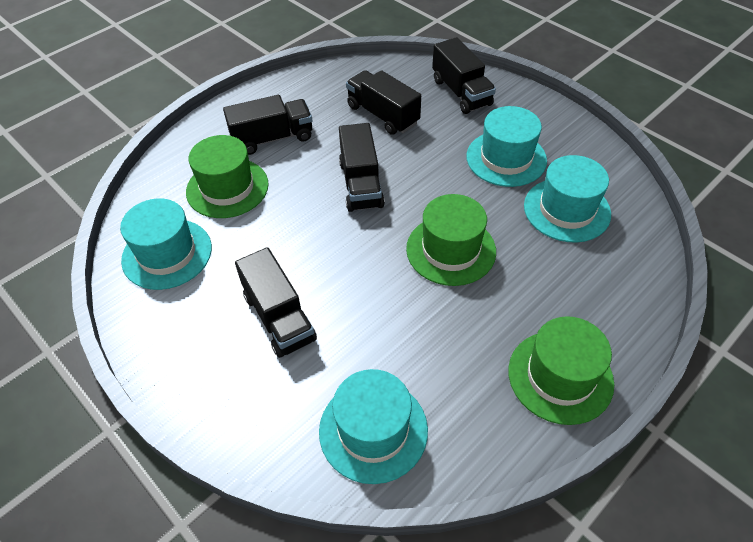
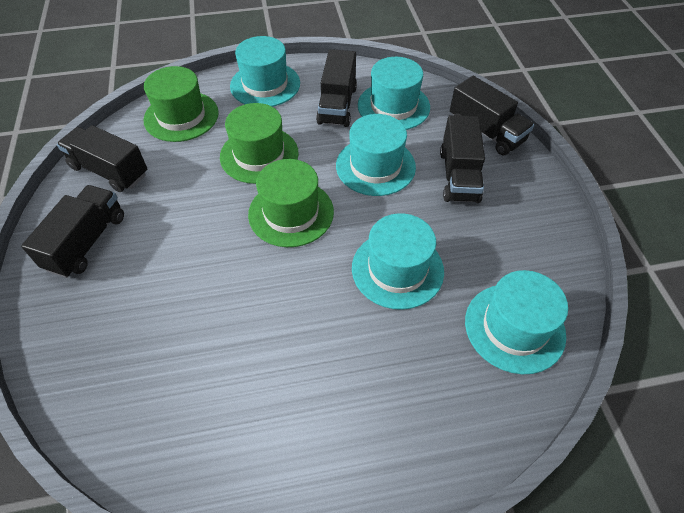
turquoise hat: [120,198,212,290] [319,369,428,484] [466,106,547,187] [524,155,611,243] = 4 -> [230,36,300,107] [336,114,416,196] [352,213,444,310] [358,57,430,130] [465,270,568,374] = 5

